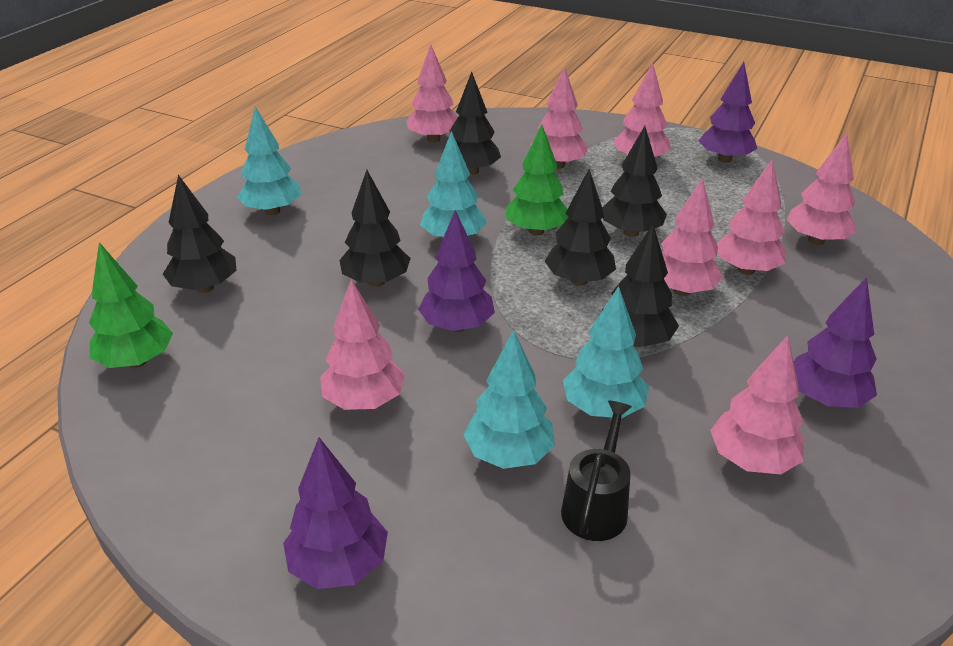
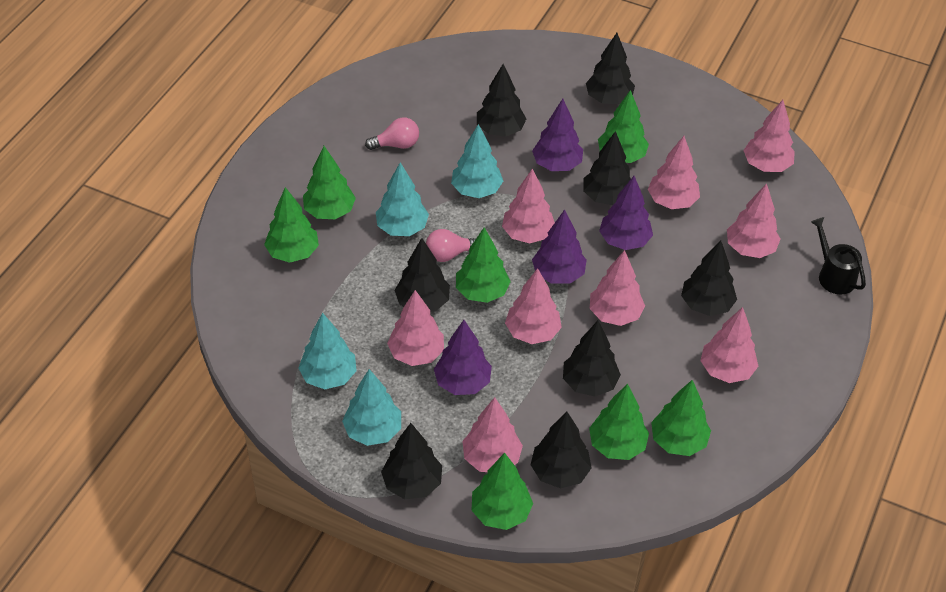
black tree: [163,175,237,293] [339,170,411,287] [450,72,501,175] [545,169,616,286] [602,126,667,237] [602,224,679,347] = 6 -> [381,423,442,499] [394,238,450,312] [477,64,526,137] [530,412,592,488] [563,321,621,397] [583,131,631,205] [586,33,635,104] [681,241,737,316] = 8
green tree: [89,242,173,368] [506,125,568,235] = 2 -> [264,187,319,263] [303,146,356,219] [456,227,511,303] [472,453,533,530] [589,384,649,460] [598,90,649,163] [651,380,711,456] = 7
pink light bulb: none = 0 -> [365,118,419,150] [426,229,476,262] = 2
pink tree: [320,279,405,410] [406,44,458,143] [531,66,588,169] [613,63,670,157] [661,177,723,296] [710,335,804,474] [716,159,786,275] [787,133,857,245] = 8 -> [387,290,444,366] [462,397,523,472] [502,169,555,243] [505,268,562,344] [590,250,645,326] [648,136,700,209] [700,307,758,383] [727,183,780,258] [743,100,795,172] = 9

